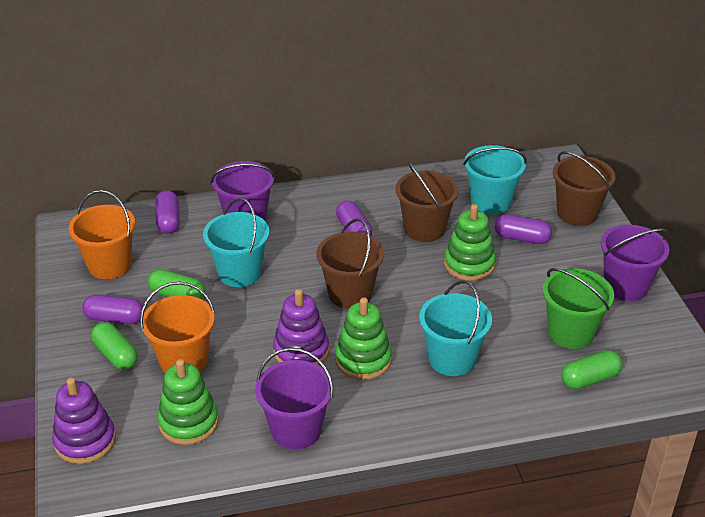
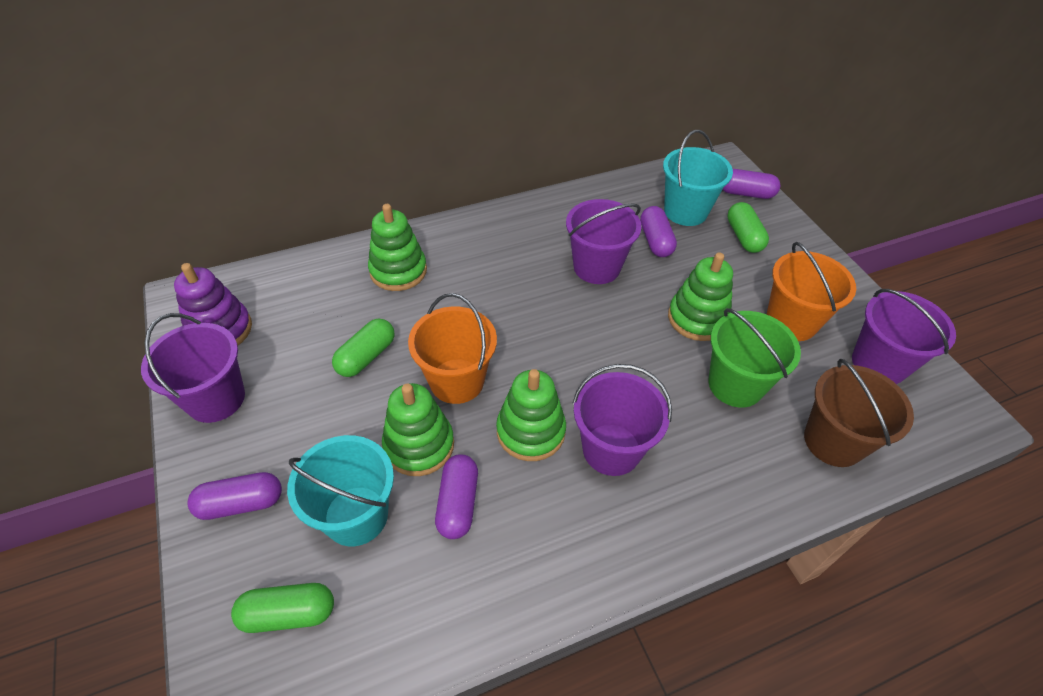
brown bucket: [316,218,384,309] [395,162,459,242] [553,151,615,226] = 3 -> [804,359,914,467] = 1
green stacking toy: [157,359,219,445] [335,297,392,380] [444,204,496,281] = 3 -> [368,204,427,291] [382,383,454,476] [496,369,566,461] [668,252,733,341] = 4
purple bucket: [211,161,275,221] [255,348,333,449] [601,225,669,301] = 3 -> [141,313,245,423] [566,199,641,284] [572,364,672,476] [852,289,956,384] = 4
purple stacking toy: [52,377,116,464] [273,289,329,366] = 2 -> [174,263,252,345] = 1
turquoise bucket: [203,198,269,287] [419,281,492,376] [463,145,527,214] = 3 -> [287,435,394,546] [663,130,733,226] = 2

